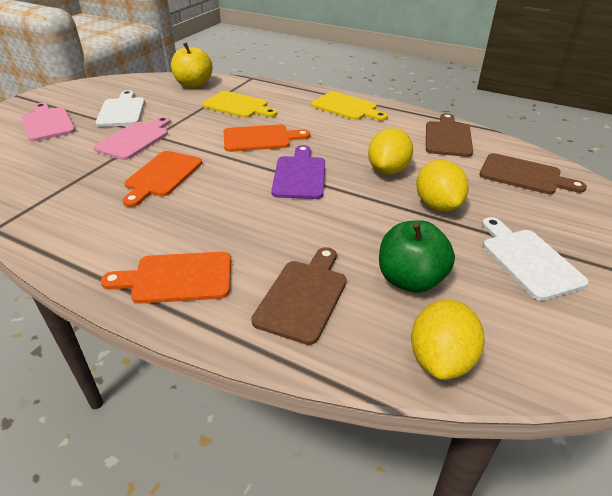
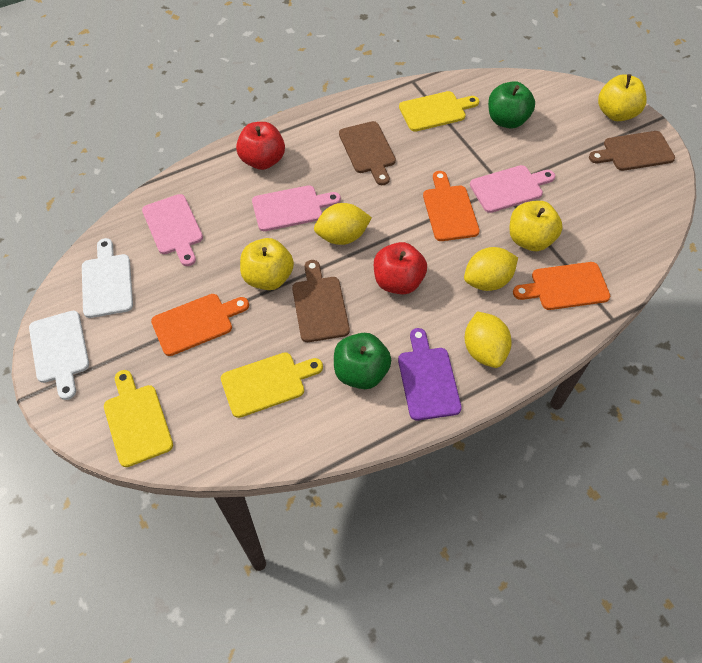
green apple: [379,220,455,293] = 1 -> [334,333,391,389] [488,81,535,129] = 2
pink cutting board: [21,103,75,141] [93,117,170,160] = 2 -> [142,194,203,266] [252,185,341,231] [470,165,555,213] = 3
red apple: none = 0 -> [236,122,285,170] [374,242,427,295] = 2
yellow apple: [171,43,213,88] = 1 -> [240,238,294,290] [509,201,563,251] [598,74,647,121] = 3
yellow cutting board: [202,91,277,118] [311,91,388,121] = 2 -> [104,370,173,467] [221,352,323,418] [399,91,479,132] = 3

